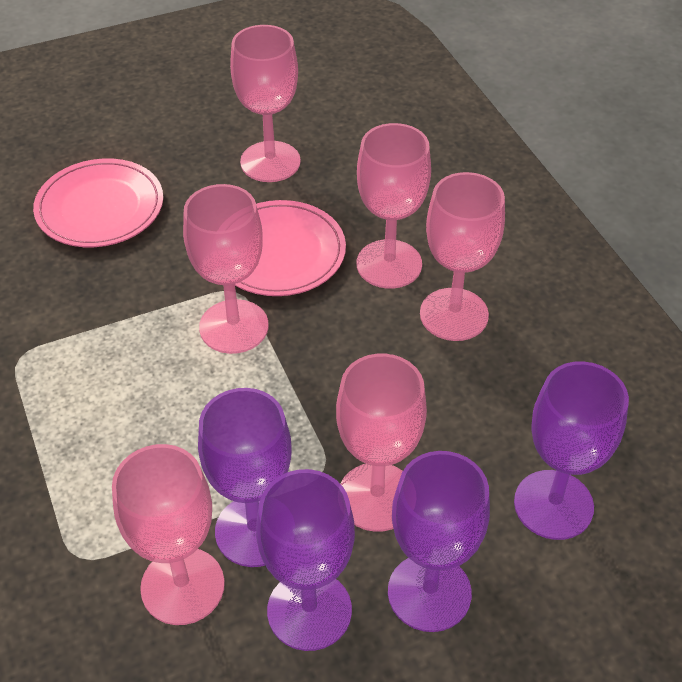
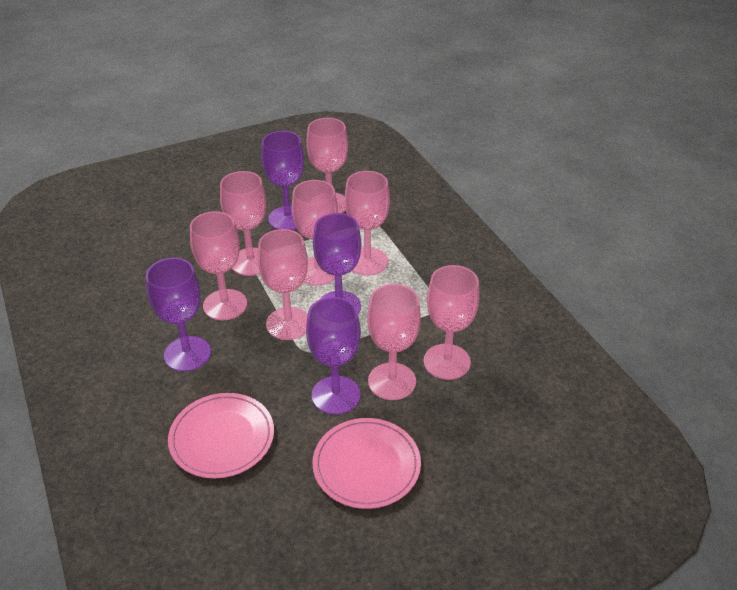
pink goblet: [112,444,225,625] [183,184,268,354] [230,25,301,182] [336,354,427,532] [357,123,431,289] [420,172,505,341] = 6 -> [190,211,247,320] [220,171,266,276] [258,229,308,340] [292,180,338,286] [306,118,348,213] [345,171,390,276] [367,284,421,400] [424,265,480,380] = 8

